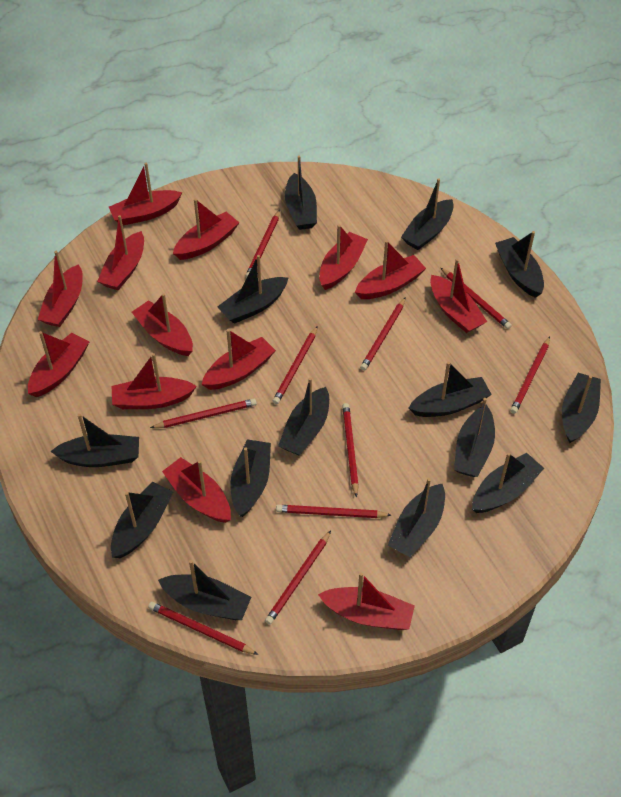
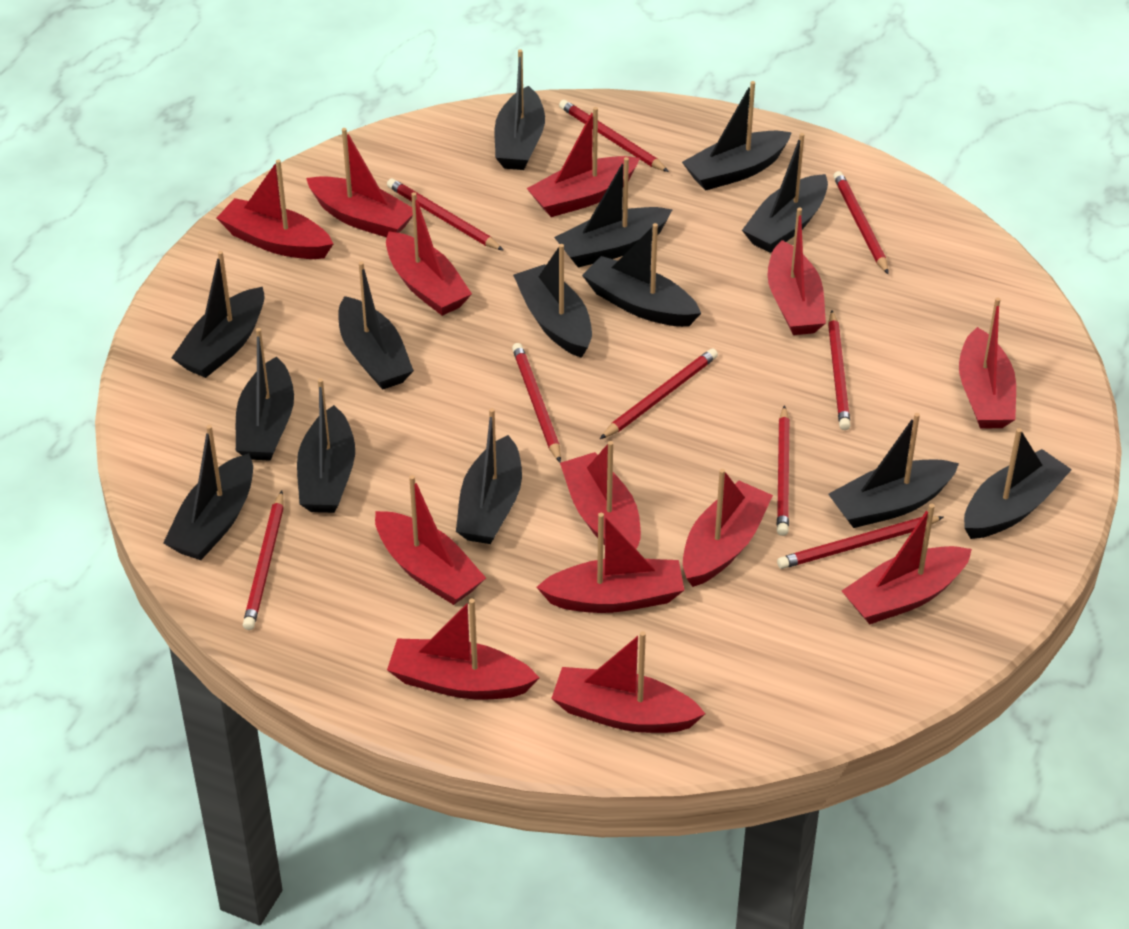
red pencil: [148,602,258,655] [150,399,257,428] [246,210,280,278] [265,531,331,624] [273,326,318,404] [276,505,391,518] [342,403,359,498] [360,297,406,371] [440,267,512,329] [510,337,550,414] = 10 -> [243,491,284,630] [387,178,504,251] [512,343,561,463] [559,100,669,172] [600,348,718,439] [777,405,790,536] [777,516,944,569] [828,310,851,430] [833,171,889,274] = 9

